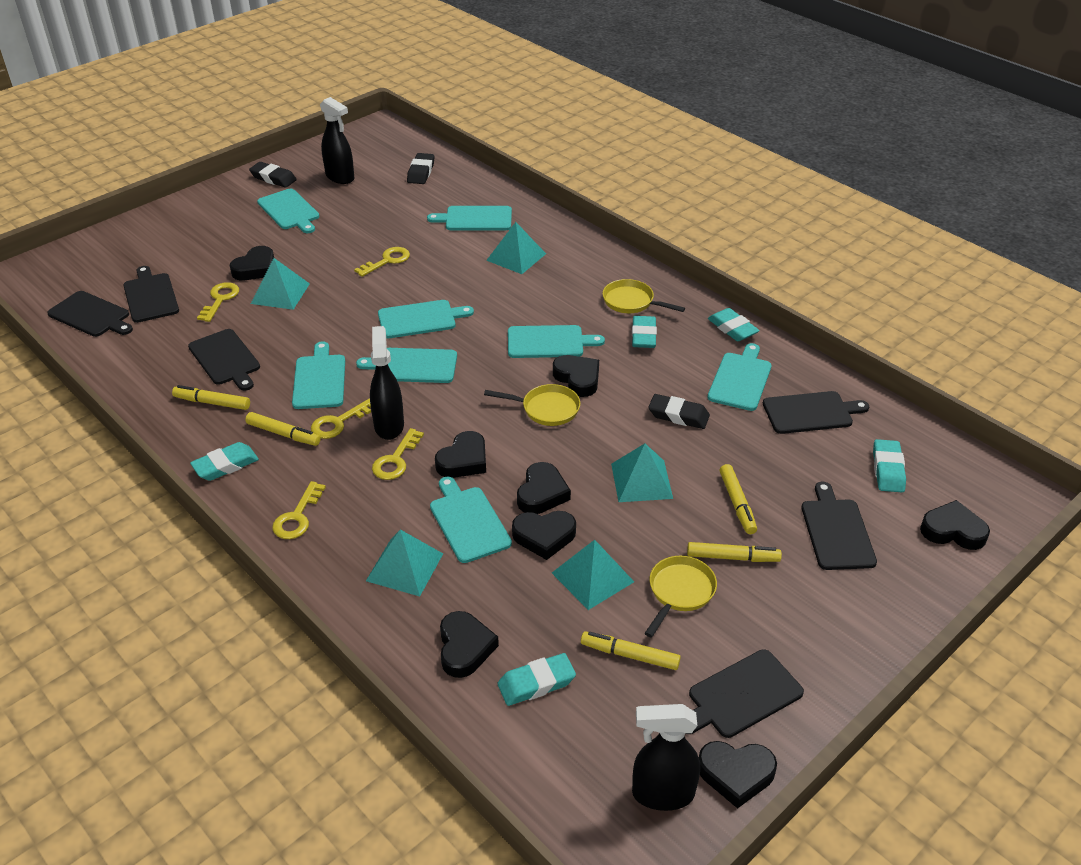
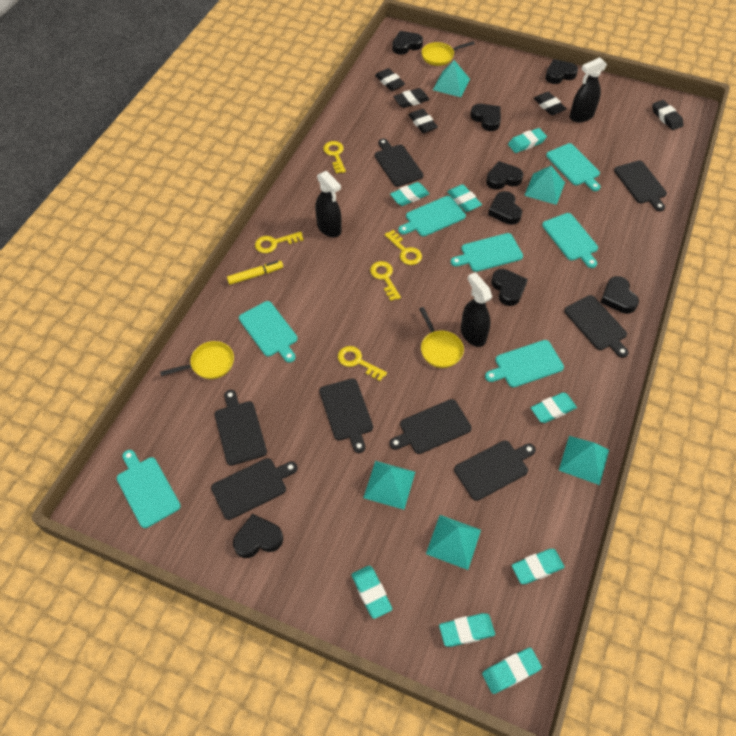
black cutting board: [47,291,133,337] [123,266,179,323] [188,329,260,391] [685,649,804,738] [763,391,869,434] [801,482,877,570] = 6 -> [211,458,298,520] [215,390,267,466] [319,379,373,453] [375,139,423,187] [389,399,472,454] [454,440,536,501] [564,295,629,358] [614,160,667,211] = 8
black eraser: [249,162,297,188] [407,153,434,184] [648,394,710,429] = 3 -> [375,68,405,91] [393,88,430,108] [409,109,438,133] [534,92,567,115] [652,100,684,130] = 5
turquoise cutting board: [257,189,319,233] [292,341,345,409] [356,348,457,383] [378,300,474,338] [427,206,512,230] [430,476,512,563] [508,325,605,358] [707,343,772,411] = 8 -> [117,450,181,528] [239,301,298,363] [398,196,466,236] [451,233,523,272] [485,340,564,388] [542,213,598,268] [546,143,600,191] = 7
turquoise eraser: [190,442,259,481] [498,653,576,706] [632,316,657,348] [708,308,760,341] [873,439,906,492] = 5 -> [351,565,392,619] [390,182,429,206] [439,613,495,647] [447,184,482,212] [482,647,542,694] [508,128,547,153] [512,549,564,584] [531,392,577,423] = 8
yellow marker: [172,385,250,410] [245,412,321,446] [581,631,681,670] [687,542,782,562] [720,464,757,534] = 5 -> [227,261,283,285] = 1

